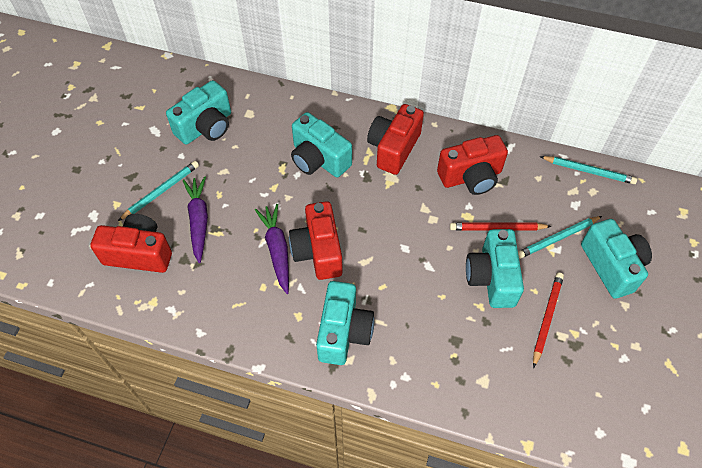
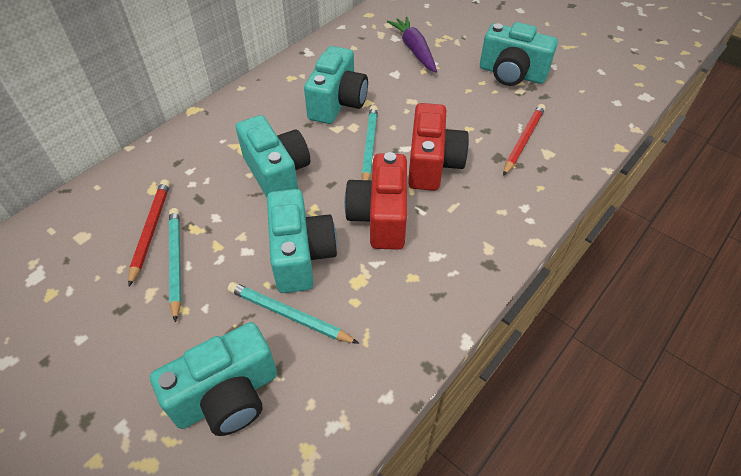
purple carrot: [183,176,208,263] [255,204,289,294] = 2 -> [387,16,437,73] = 1
red camera: [90,214,172,273] [289,201,343,280] [367,104,424,175] [437,135,508,195] = 4 -> [344,152,407,250] [408,103,469,191] = 2

